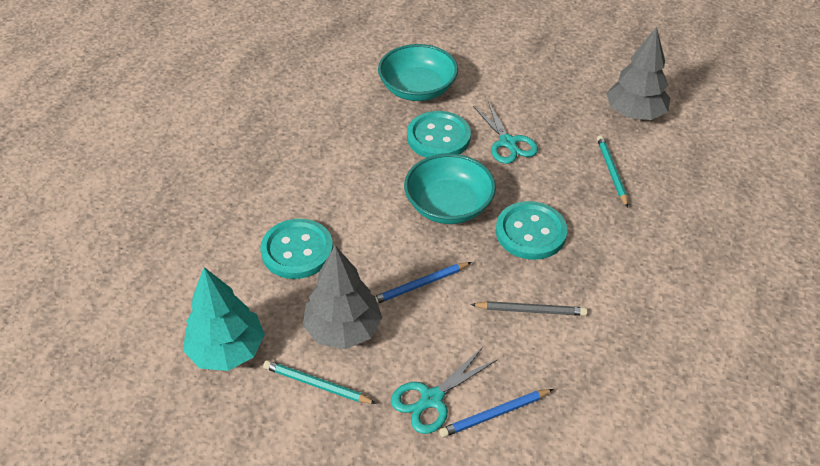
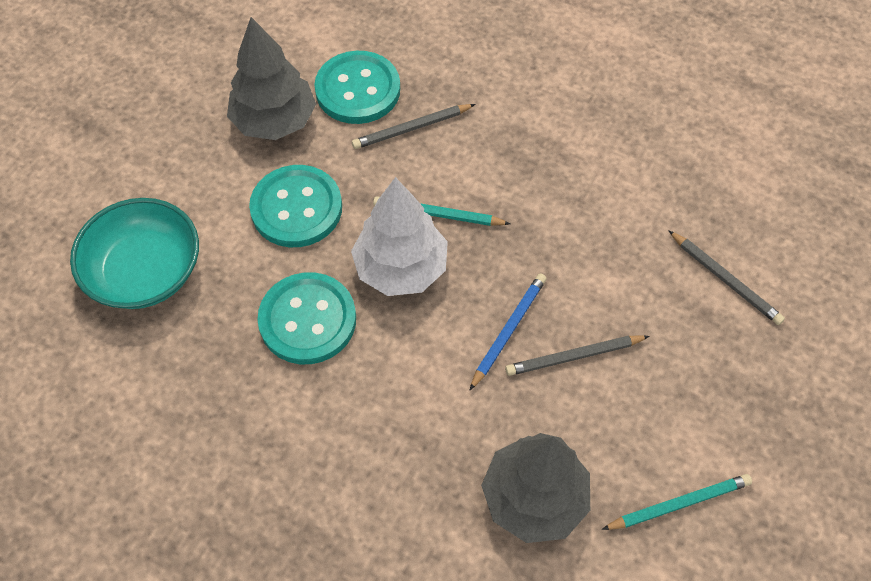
blue pencil: [375,262,472,303] [439,389,553,438] = 2 -> [469,273,547,391] = 1
grey pencil: [471,301,587,316] = 1 -> [352,104,475,149] [505,335,649,376] [668,230,785,325] = 3
turquoise bowl: [378,44,458,101] [404,154,496,224] = 2 -> [70,198,199,309] = 1
turquoise scissors: [391,347,498,434] [473,101,538,164] = 2 -> none = 0
turquoise tree: [183,267,265,371] = 1 -> none = 0
white tree: none = 0 -> [351,177,448,296] = 1

